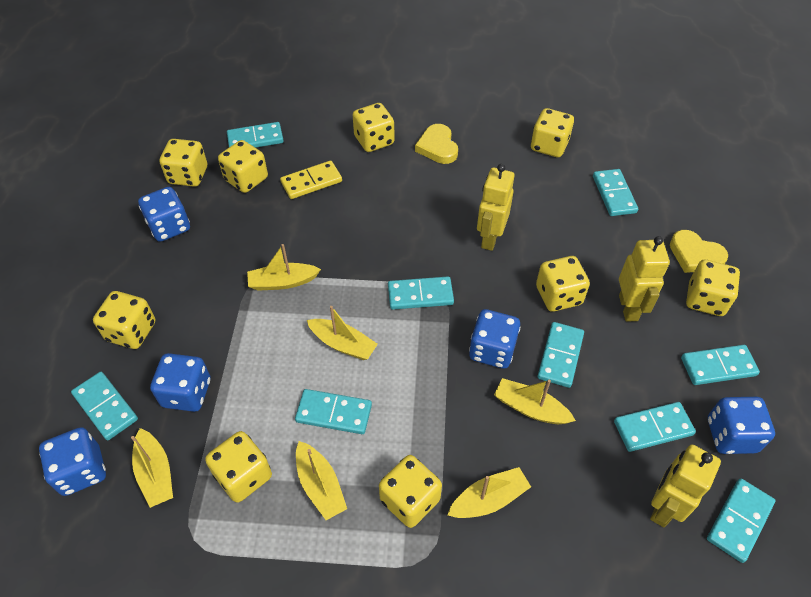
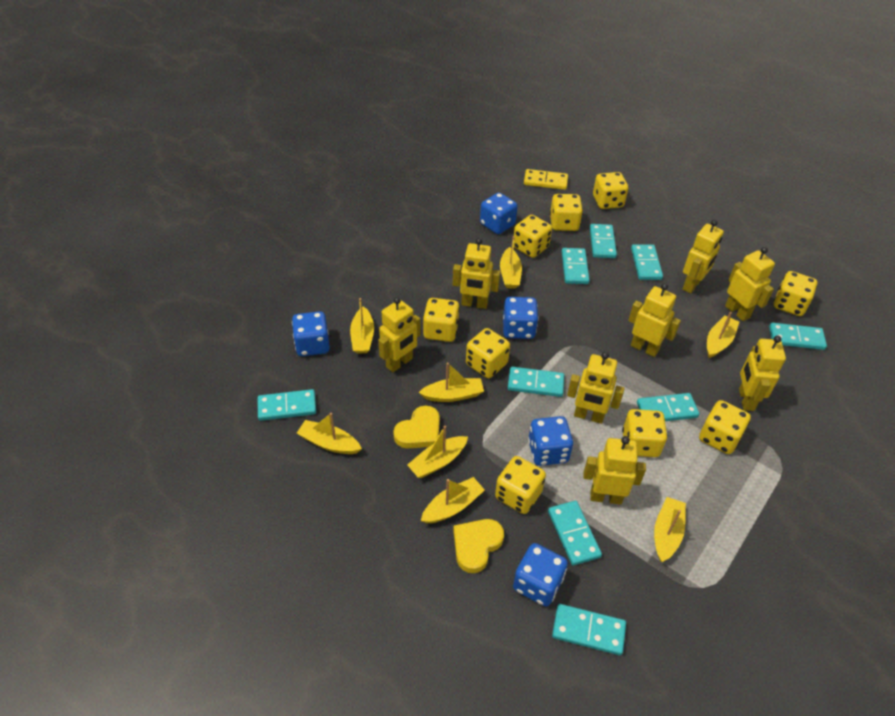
yellow boat: [131,428,173,508] [247,244,321,291] [296,441,347,520] [307,306,378,360] [448,467,531,518] [494,378,576,424] = 6 -> [297,413,362,454] [350,298,374,353] [407,426,468,478] [418,362,484,402] [421,477,485,523] [500,236,522,288] [654,497,686,562] [707,312,739,358] = 8
yellow robot: [477,164,515,251] [619,236,670,321] [650,445,721,527] = 3 -> [378,297,421,372] [453,238,500,309] [567,352,624,424] [583,436,646,505] [628,283,681,357] [683,220,724,293] [725,247,775,321] [739,336,786,411] = 8

